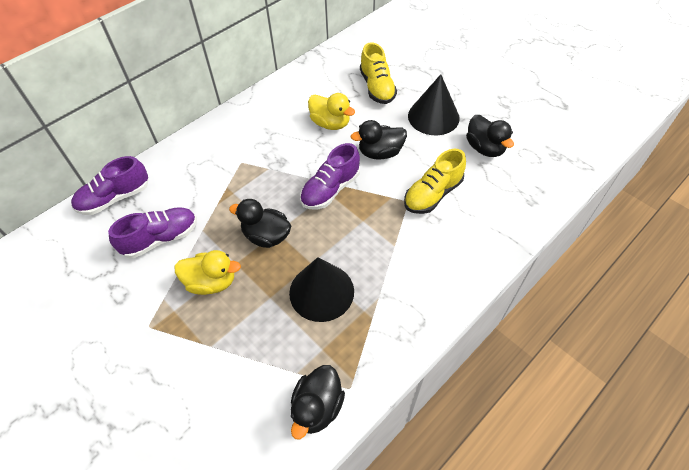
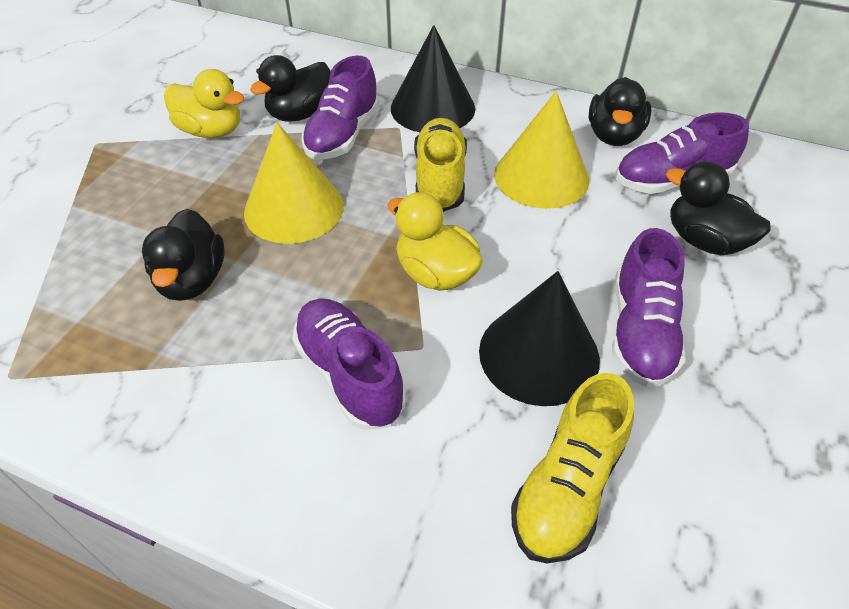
purple shoe: [71,156,148,215] [108,208,197,258] [300,143,360,210] = 3 -> [292,298,406,430] [302,55,379,160] [612,228,686,387] [616,112,749,194] = 4
yellow cone: none = 0 -> [244,123,344,244] [494,91,589,209] = 2

